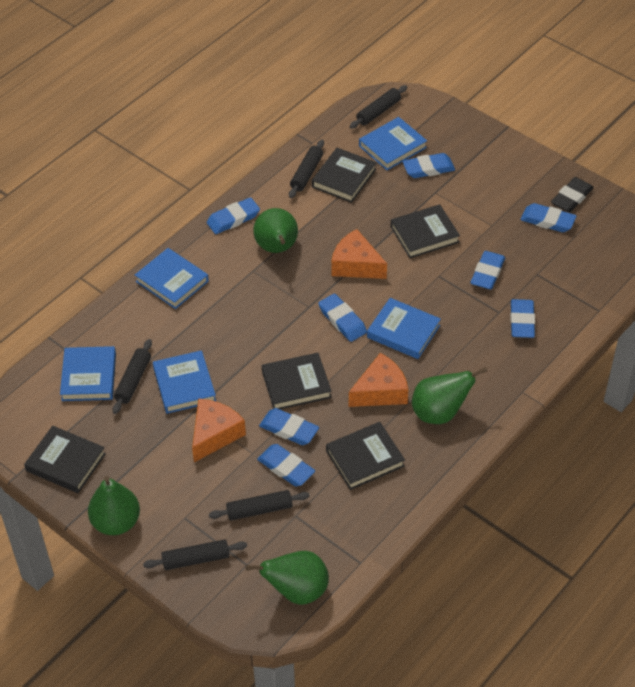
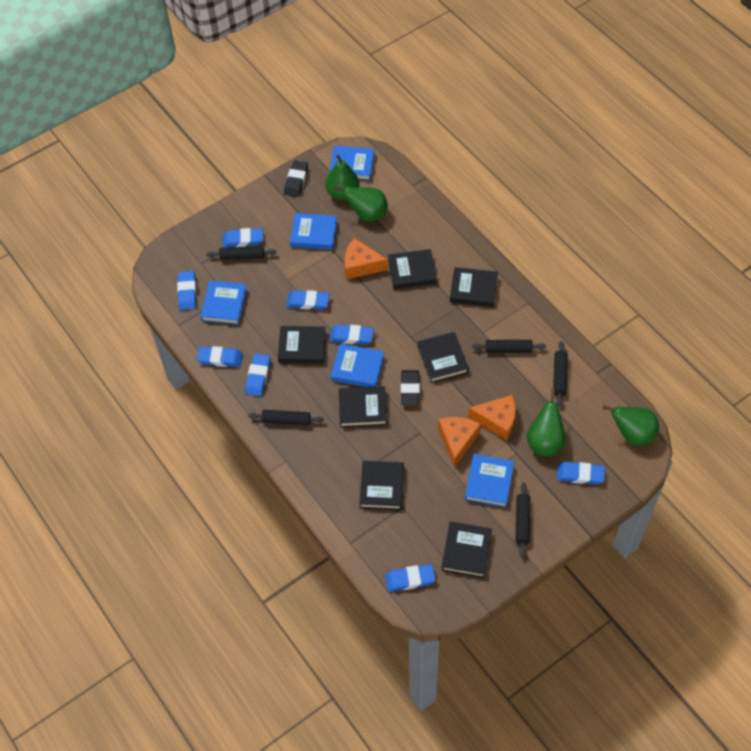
black book: [24,426,106,493] [262,353,332,409] [312,148,376,203] [326,422,405,490] [391,204,460,258] = 5 -> [278,326,326,364] [339,386,387,427] [359,461,404,510] [388,249,437,289] [417,332,469,383] [441,522,492,578] [450,267,498,307] = 7
black eraser: [551,177,594,212] = 1 -> [284,161,308,197] [401,370,420,405] = 2

